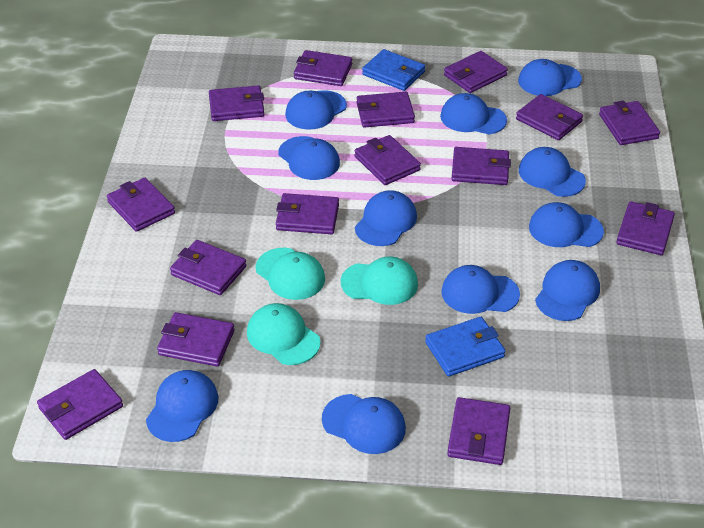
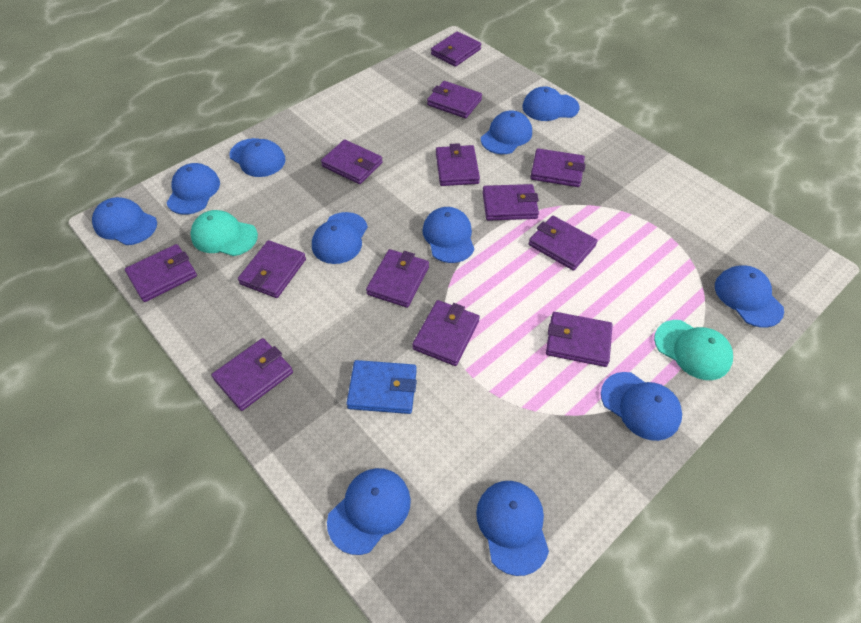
blue wallet: [362,49,425,91] [425,317,505,377] = 2 -> [346,360,417,414] = 1
purple wallet: [37,369,123,440] [107,178,175,232] [157,312,234,366] [170,240,246,295] [209,85,264,121] [276,193,339,234] [294,50,352,86] [354,135,421,185] [357,92,415,128] [444,51,508,93] [447,397,510,465] [452,147,511,185] [516,94,583,140] [599,100,660,145] [616,201,675,255] = 15 -> [125,244,197,302] [211,338,293,411] [238,240,306,298] [321,140,383,184] [366,249,429,308] [412,300,480,366] [427,81,482,118] [431,31,481,67] [436,143,480,186] [482,184,539,221] [528,216,598,271] [530,148,586,187] [546,312,613,367] = 13
turquoise cap: [247,303,321,365] [255,248,325,300] [341,256,418,305] = 3 -> [190,210,258,256] [654,320,733,380] = 2

